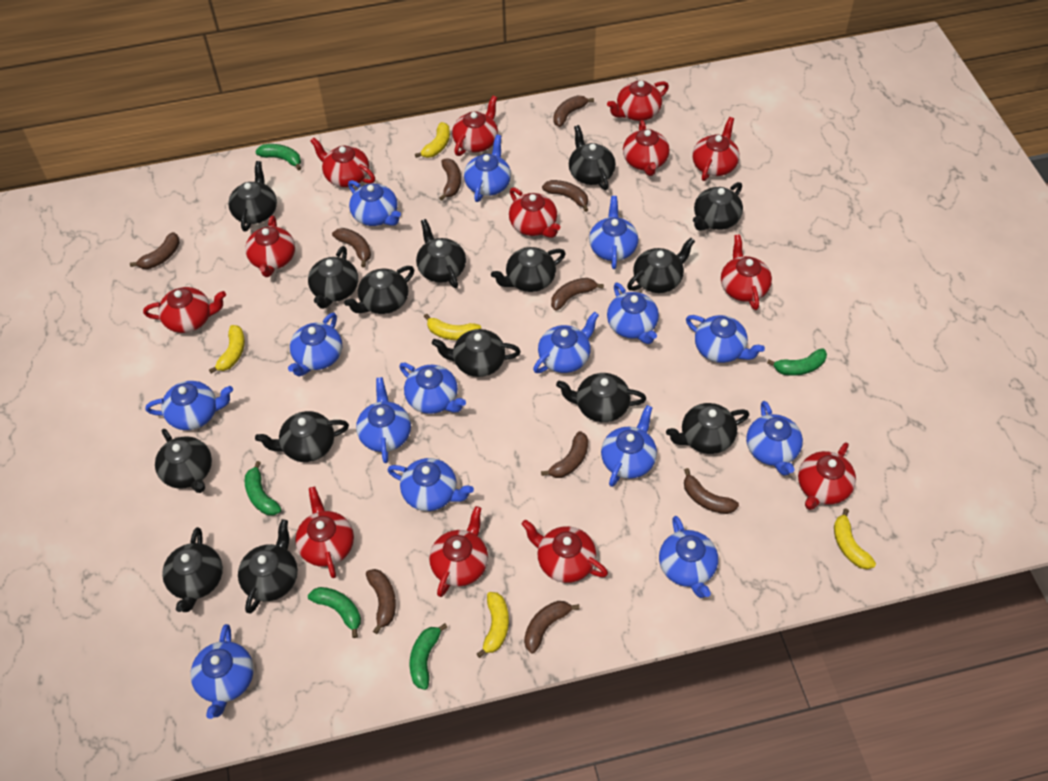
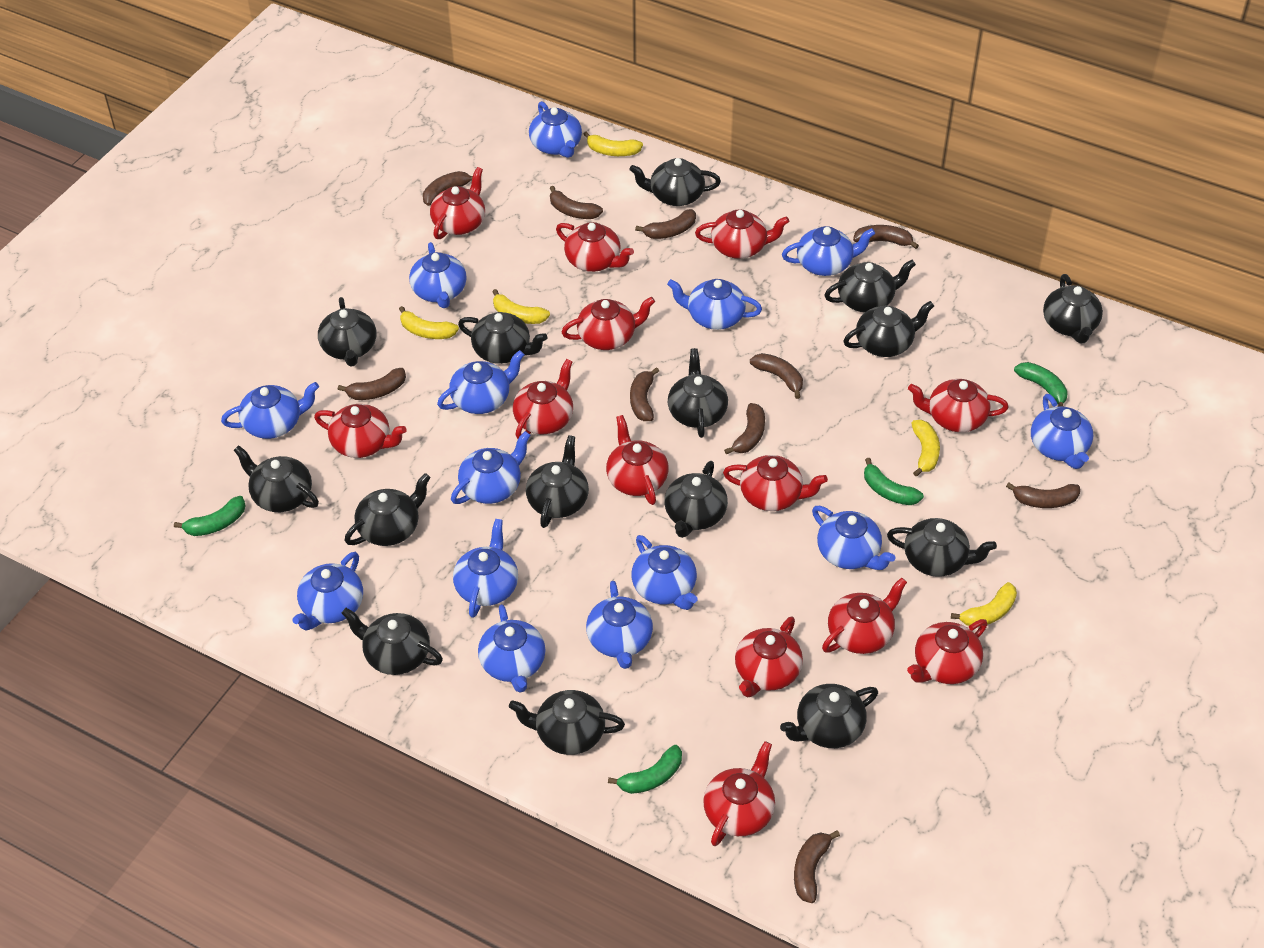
blue teapot: [145,381,233,430] [190,624,254,719] [288,312,342,377] [348,180,401,226] [356,377,411,463] [388,458,474,511] [399,363,466,414] [464,135,511,202] [533,312,599,373] [589,196,639,269] [601,405,657,487] [607,282,659,344] [659,516,718,598] [686,315,765,363] [746,401,803,476] = 15 -> [221,382,319,439] [292,552,363,630] [409,242,467,308] [437,350,525,414] [451,431,531,504] [453,519,518,618] [478,604,545,693] [529,101,582,158] [586,581,653,669] [631,535,697,610] [667,279,762,330] [782,226,875,276] [812,506,895,570] [1031,394,1093,469] = 14
green banana: [245,461,282,516] [255,144,301,171] [308,587,361,638] [410,623,448,690] [767,348,827,376] = 5 -> [174,496,246,536] [608,745,682,794] [864,458,924,505] [1014,362,1068,407] = 4

